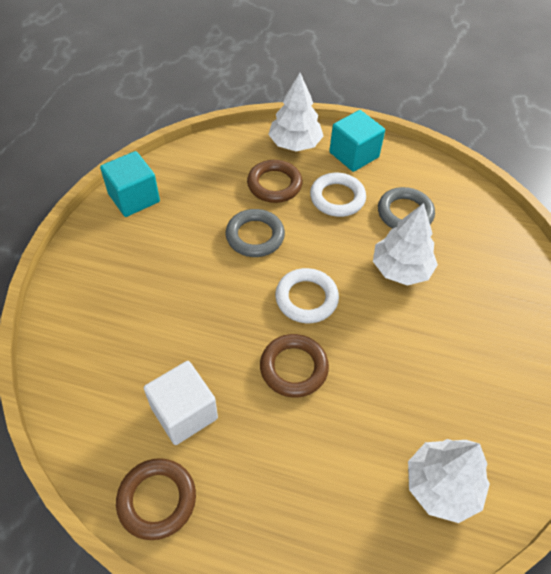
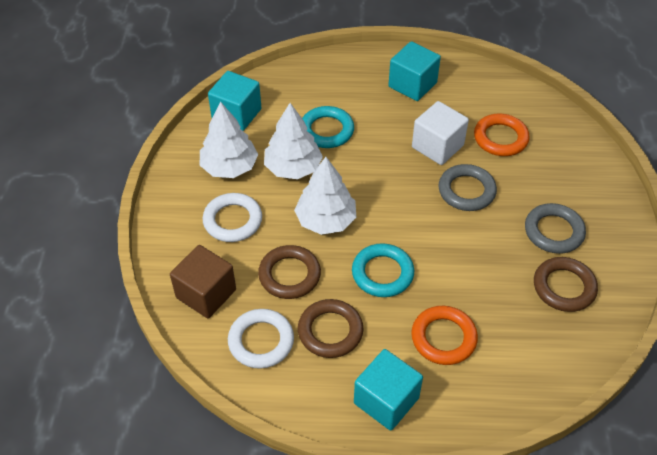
brown cube: none = 0 -> [170,245,236,318] = 1
orange ring: none = 0 -> [411,306,478,365] [474,113,530,156] = 2
turquoise cube: [100,151,160,217] [329,110,385,172] = 2 -> [208,71,261,131] [354,349,423,431] [388,41,441,101] = 3
turquoise ring: none = 0 -> [302,106,354,148] [352,243,414,297] = 2

